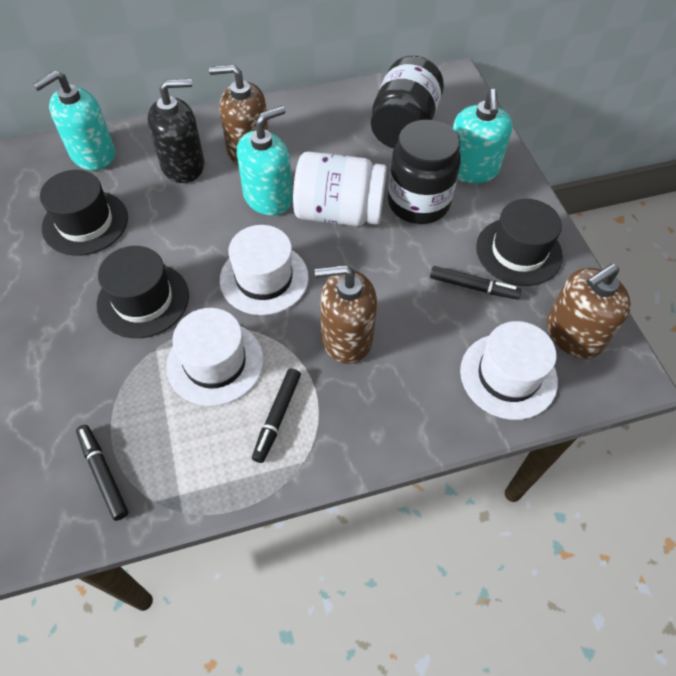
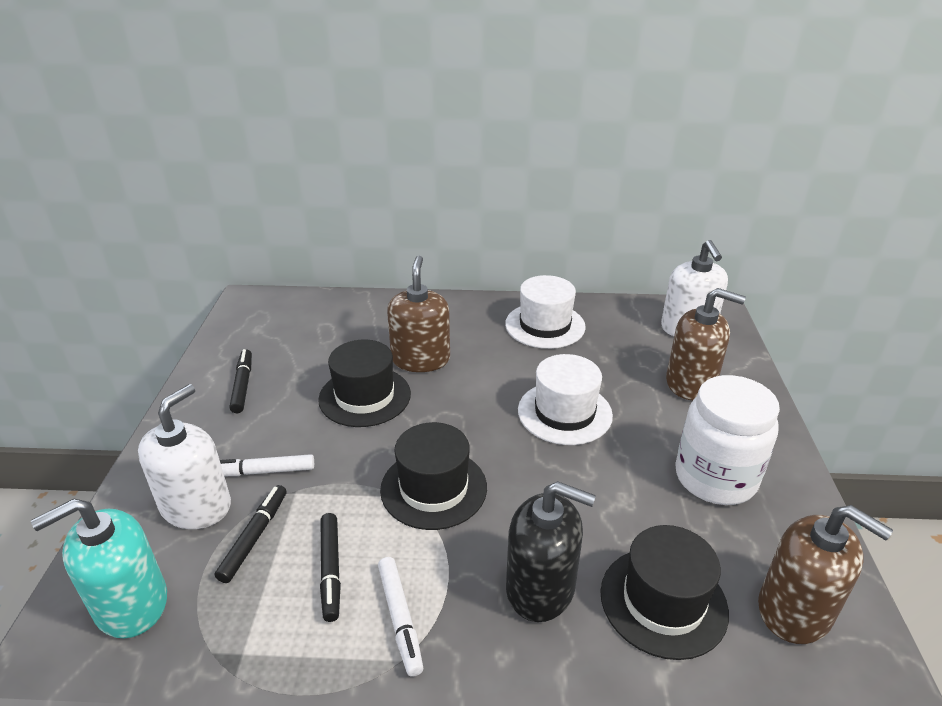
black jar: [371,56,444,148] [388,120,461,224] = 2 -> none = 0
turquoise soap dispenser: [33,71,115,170] [237,106,293,216] [453,89,512,184] = 3 -> [31,498,167,638] = 1
white hat: [166,308,263,406] [220,225,309,315] [460,321,558,420] = 3 -> [505,275,586,349] [518,354,613,445] = 2
white marker: none = 0 -> [220,454,314,476] [378,557,423,677] = 2
white soap dispenser: none = 0 -> [138,384,231,529] [661,240,728,336] = 2

